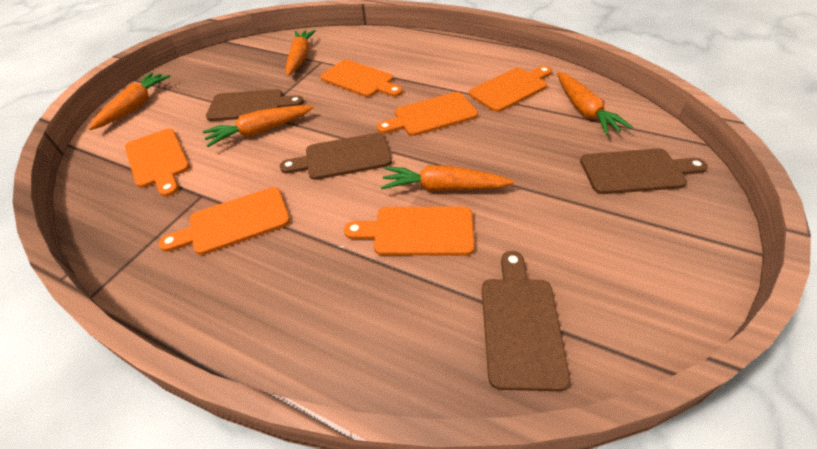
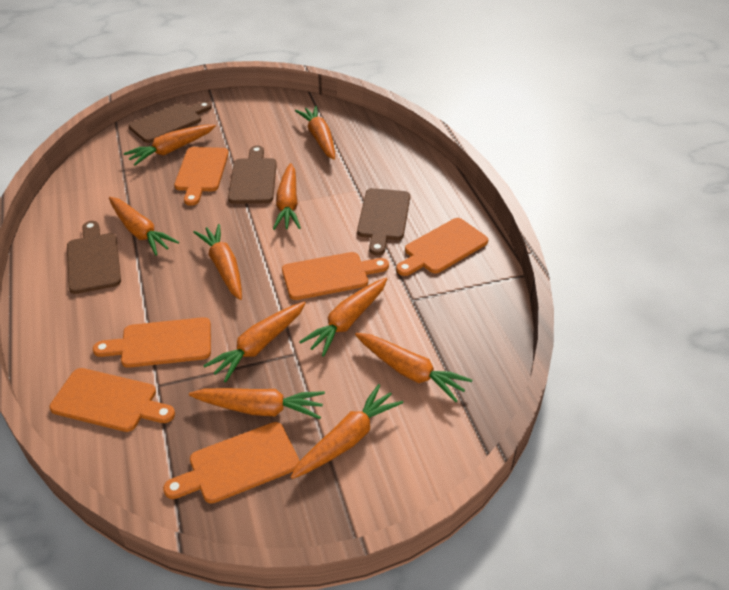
orange carrot: [88,72,171,130] [202,105,314,147] [285,30,316,76] [381,165,514,191] [557,72,633,135] = 5 -> [109,197,179,255] [124,124,216,165] [189,388,325,419] [193,224,242,300] [203,302,306,382] [273,163,301,230] [291,384,403,479] [295,106,335,160] [299,278,387,357] [355,333,472,402] = 10

